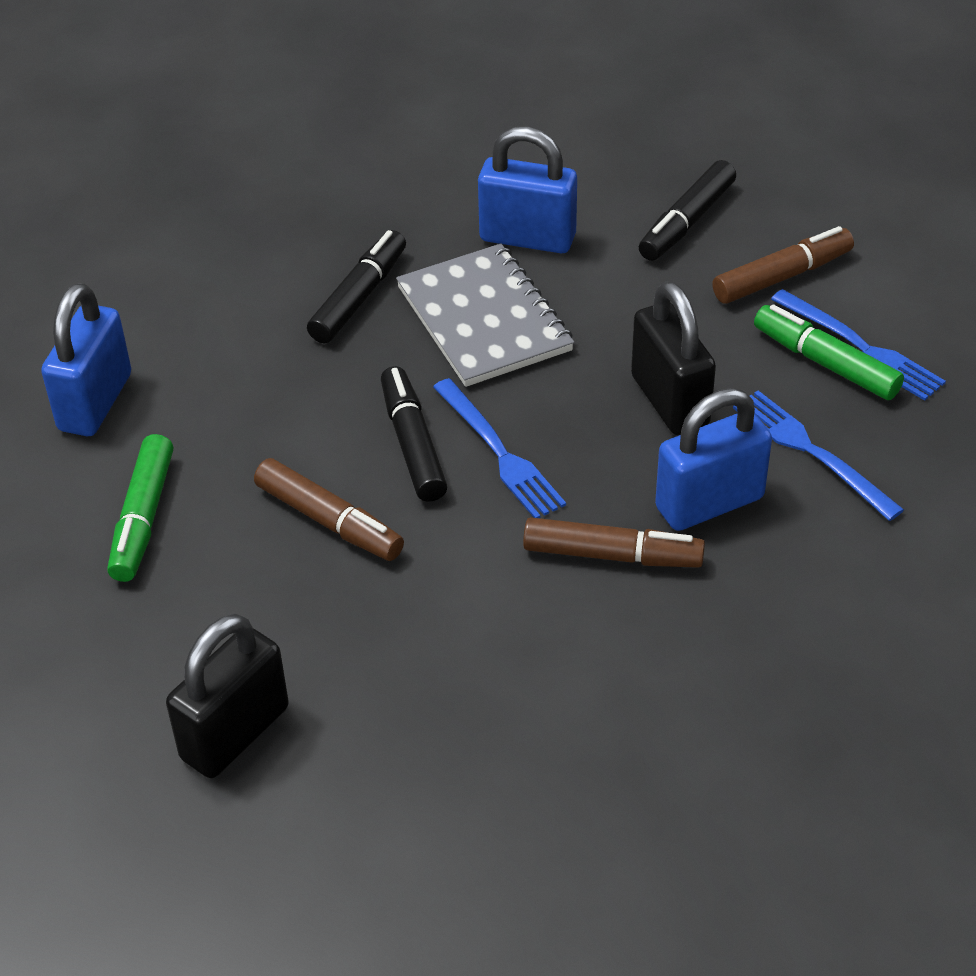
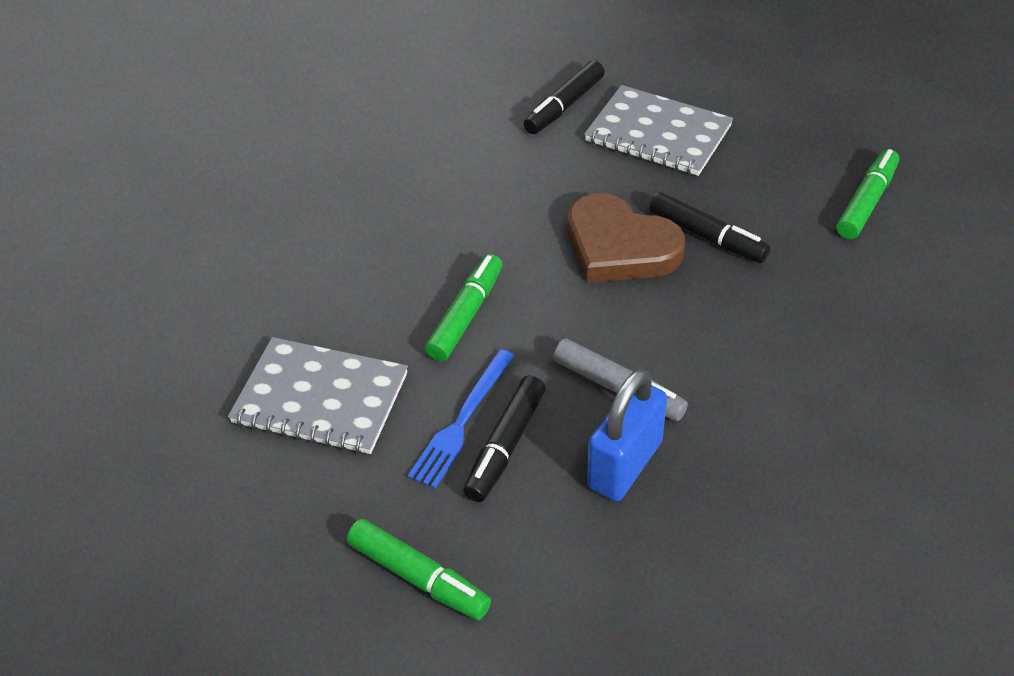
black padlock: [166,614,289,778] [631,282,716,435] = 2 -> none = 0
blue fork: [433,378,566,518] [733,391,904,521] [771,289,946,401] = 3 -> [408,349,515,489] = 1
blue padlock: [41,283,131,436] [478,127,577,253] [655,388,772,531] = 3 -> [587,369,667,501] = 1
brown heart: none = 0 -> [568,193,685,283] = 1
brown marker: [254,458,404,561] [523,517,705,568] [712,226,854,304] = 3 -> none = 0
green marker: [107,434,173,582] [754,304,904,400] = 2 -> [347,519,491,620] [425,254,503,361] [836,149,899,239] = 3
grey marker: none = 0 -> [553,338,688,421] = 1
grey notebook: [396,243,574,387] = 1 -> [228,337,408,454] [584,85,733,176] = 2

